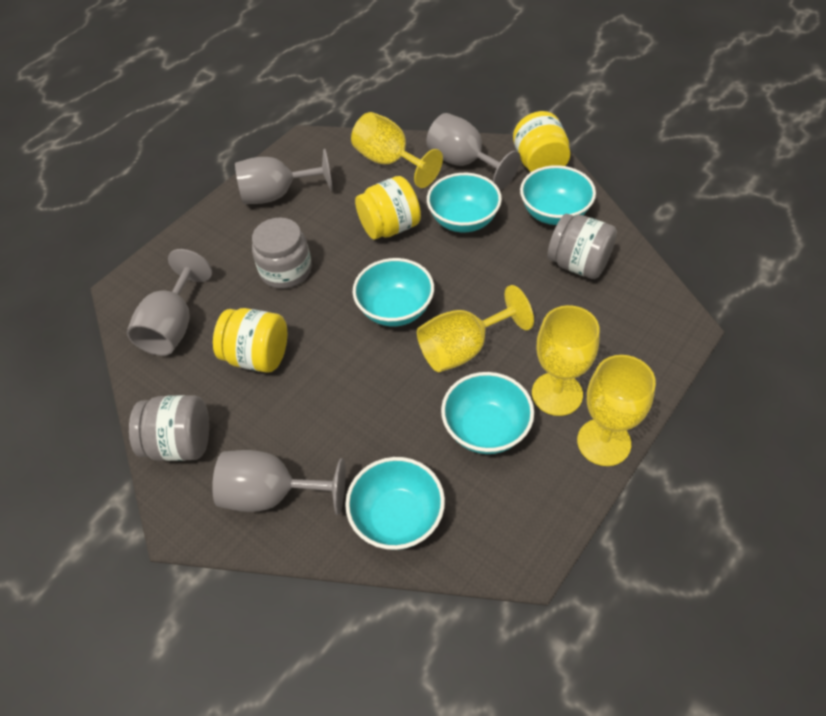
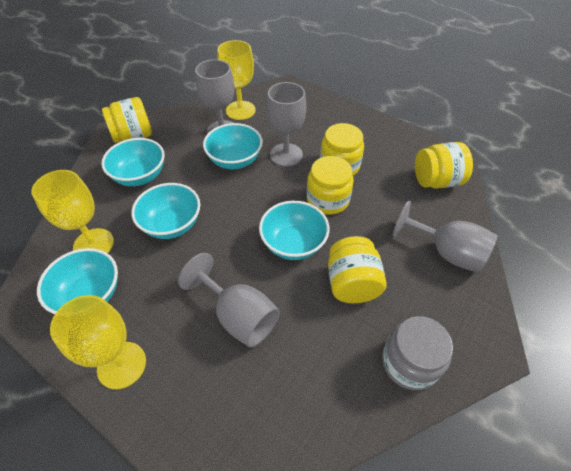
grey jar: [129,395,209,461] [252,218,312,289] [548,214,617,279] = 3 -> [382,316,453,390] = 1
yellow goblet: [351,112,443,188] [417,285,534,372] [532,305,600,416] [577,355,656,466] = 4 -> [31,170,114,253] [50,295,146,389] [218,40,255,120] = 3
yellow jar: [213,308,287,373] [355,176,421,240] [513,111,570,172] = 3 -> [102,97,152,143] [307,156,354,215] [320,123,364,175] [328,236,387,303] [415,142,473,189] = 5

